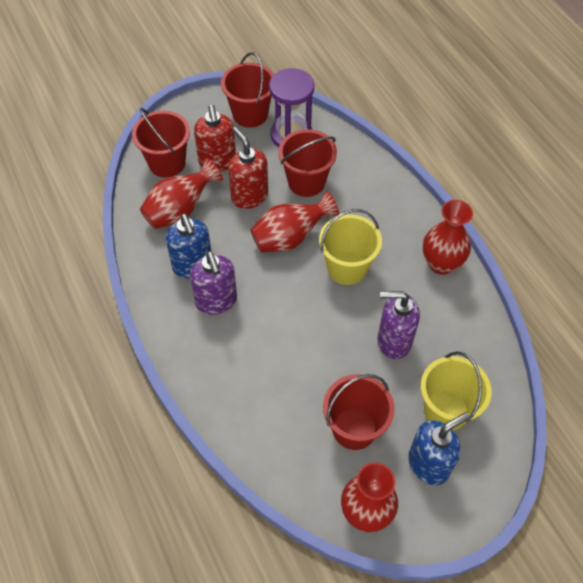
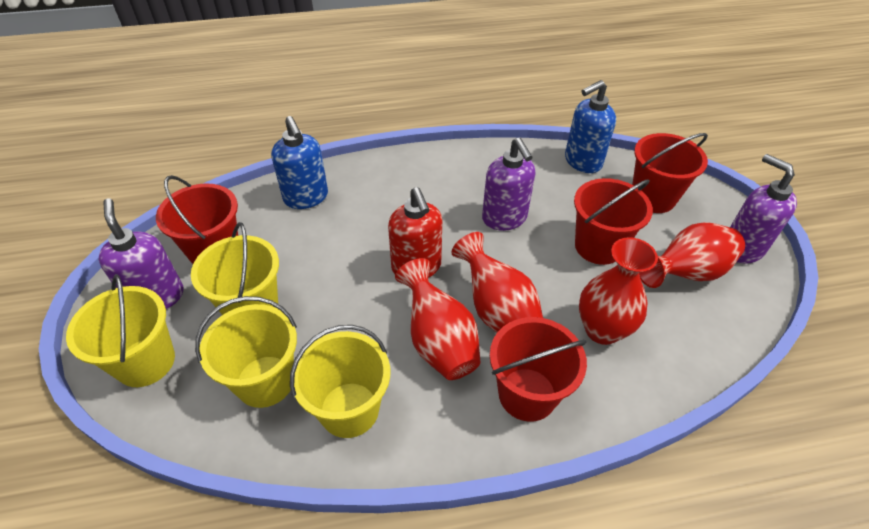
purple hourglass: [269,68,314,147] = 1 -> none = 0
purple soap dispenser: [190,251,237,315] [377,291,420,359] = 2 -> [99,198,183,309] [482,138,535,231] [730,154,797,264] = 3
red soap dispenser: [194,105,236,171] [228,127,268,209] = 2 -> [388,187,442,278] = 1
yellow bucket: [319,209,382,285] [421,352,492,431] = 2 -> [66,274,175,387] [191,222,279,315] [195,296,297,408] [290,325,390,438] = 4

